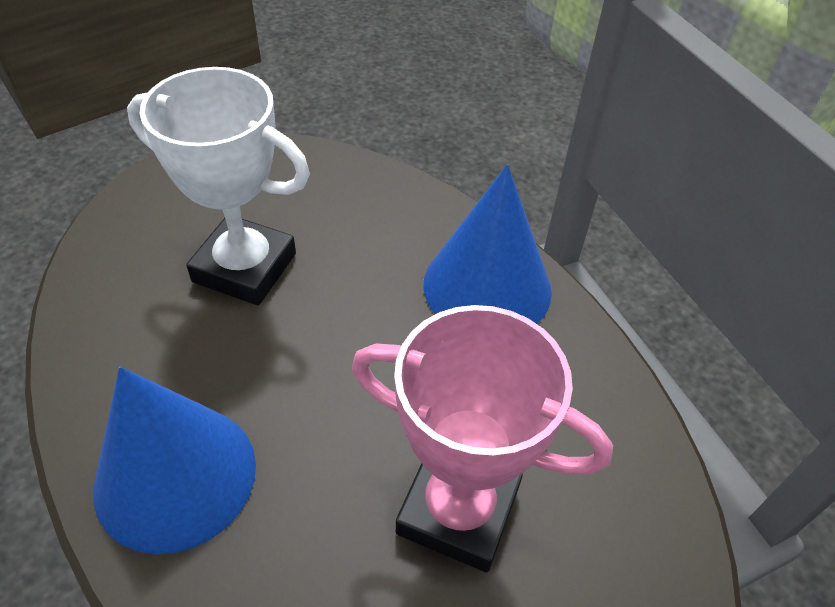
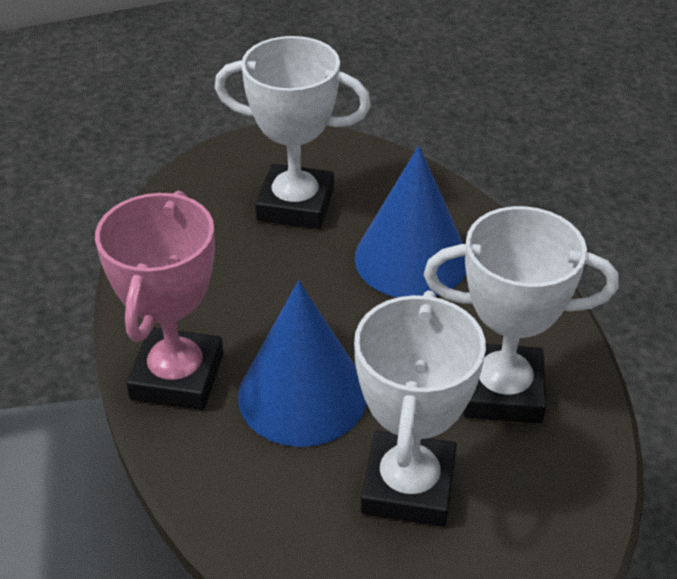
white trophy: [127,67,310,305] = 1 -> [215,36,371,229] [354,290,486,527] [424,206,619,423] = 3

